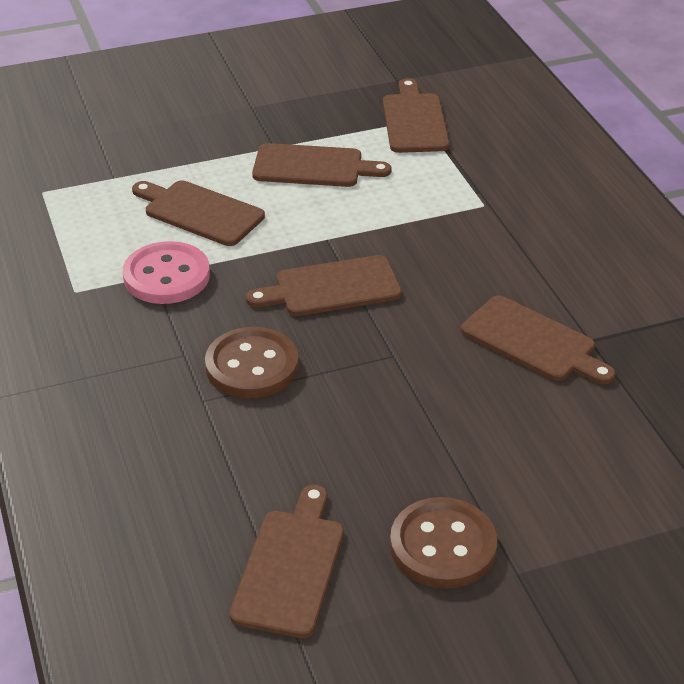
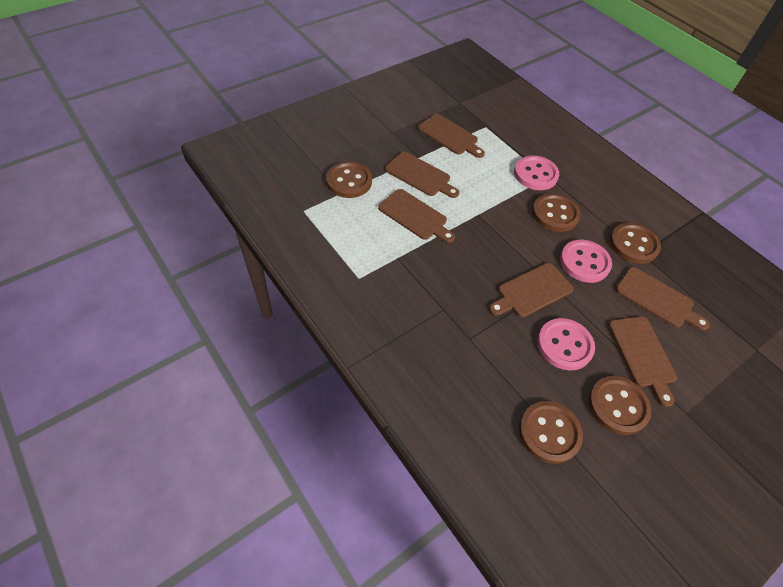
brown button: [205,327,299,398] [390,497,497,589] = 2 -> [326,161,372,198] [519,401,583,464] [532,193,581,232] [588,376,651,435] [610,223,661,264] = 5
pink button: [123,241,210,304] = 1 -> [514,155,559,190] [537,318,595,371] [560,240,612,283] = 3

